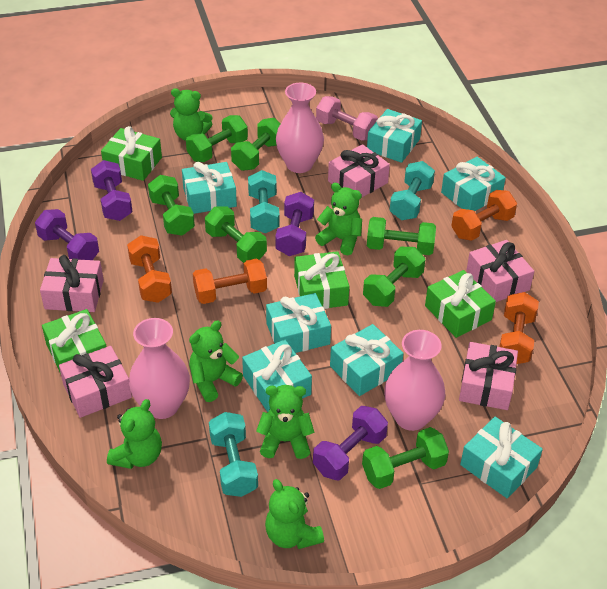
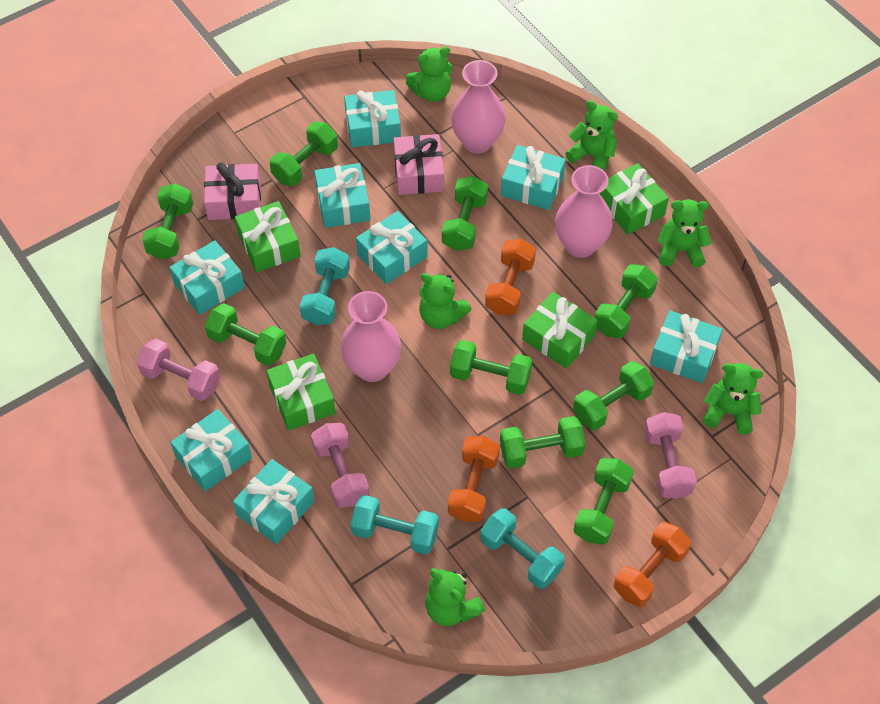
green dumbbell: [148,175,195,236] [186,115,248,162] [205,207,267,263] [231,118,281,171] [362,427,449,489] [363,247,425,307] [367,217,436,255] = 7 -> [142,183,193,259] [205,303,286,366] [270,121,338,186] [442,176,488,251] [450,340,532,395] [500,416,585,469] [573,361,654,430] [573,458,634,544] [595,264,658,338] = 9
orange dumbbell: [127,235,172,303] [193,258,267,304] [451,190,517,241] [499,292,539,364] = 4 -> [448,436,500,522] [485,239,536,315] [614,522,691,607] = 3
pink dumbbell: [316,96,378,141] = 1 -> [137,339,220,401] [311,423,370,507] [644,412,697,499] = 3
pink gift: [40,255,104,312] [59,346,132,418] [328,144,390,197] [459,342,518,410] [466,240,534,302] = 5 -> [204,162,261,220] [393,134,444,195] = 2
purple dumbbell: [35,209,99,260] [91,160,133,221] [275,192,314,256] [313,406,388,480] = 4 -> none = 0
turquoise gift: [182,162,237,214] [242,340,312,412] [266,293,331,353] [330,324,404,396] [367,109,422,163] [441,157,506,211] [460,417,543,499] = 7 -> [169,240,245,315] [170,409,252,492] [233,459,315,544] [314,163,370,228] [344,90,401,148] [356,211,428,284] [501,145,566,210] [650,310,723,383] = 8

